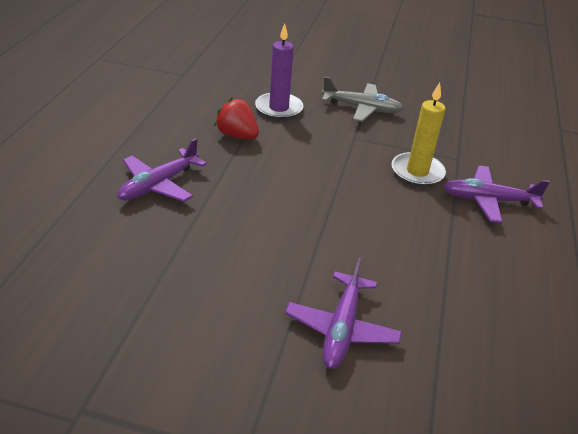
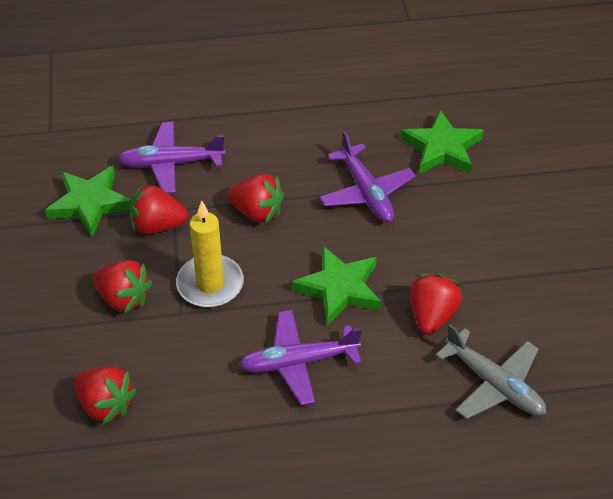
green star: none = 0 -> [45,166,132,237] [292,246,381,326] [401,110,483,174] = 3
purple candle: [255,24,303,120] = 1 -> none = 0
red strawberry: [214,97,259,139] = 1 -> [74,366,137,425] [93,260,152,313] [130,184,188,234] [227,174,284,224] [410,274,462,335] = 5

